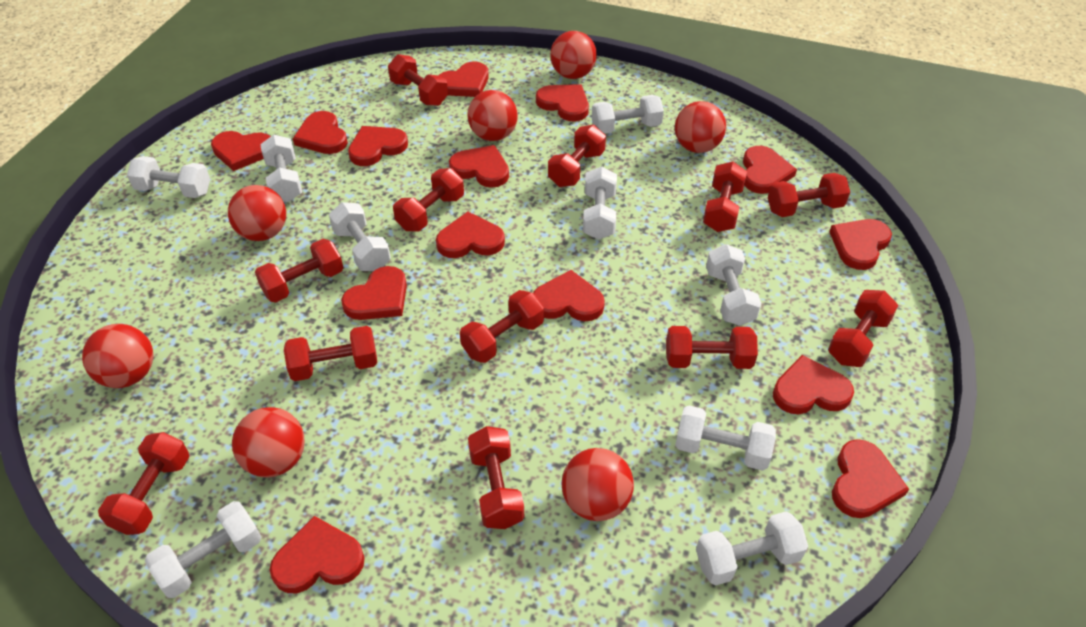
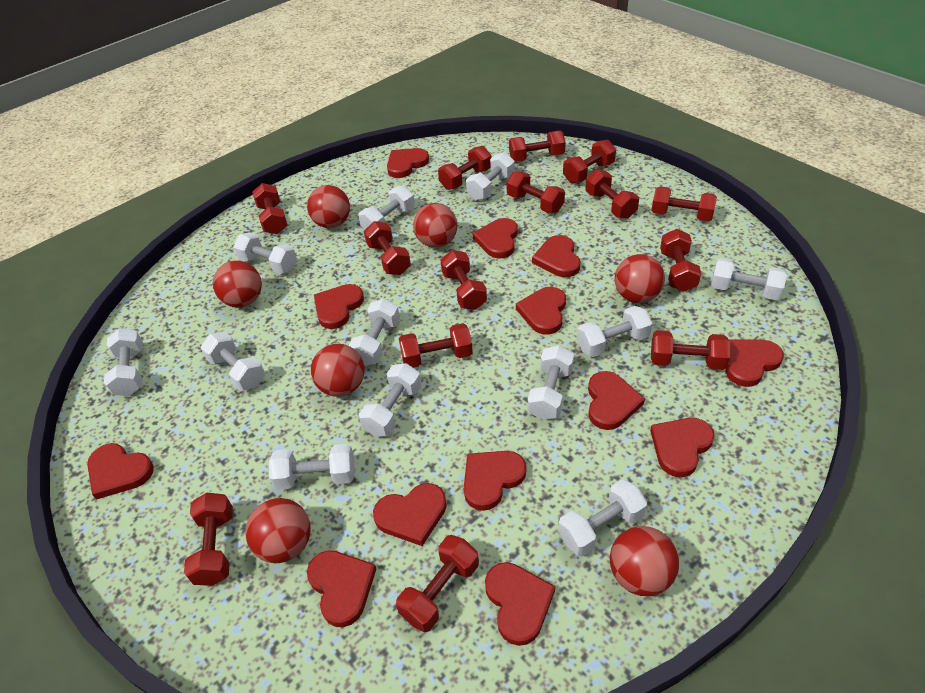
red dumbbell: [98,432,189,535] [255,239,343,302] [284,326,377,381] [388,54,448,106] [393,168,464,231] [460,290,544,363] [468,426,524,529] [548,125,606,187] [666,326,758,369] [703,161,747,232] [768,173,850,217] [828,290,898,367] = 12 -> [184,493,233,586] [252,183,288,234] [364,221,411,275] [396,535,479,632] [399,323,473,368] [438,146,491,190] [440,250,487,310] [506,171,565,213] [509,131,566,162] [563,140,616,183] [586,169,639,219] [651,187,717,222] [651,330,730,370] [660,229,701,292] = 14
red heart: [211,131,271,171] [270,516,365,593] [293,111,348,154] [341,266,407,320] [348,126,408,166] [436,212,505,258] [439,62,489,97] [449,145,509,188] [533,270,605,321] [536,84,589,121] [743,146,797,194] [773,355,854,414] [829,219,892,270] [832,439,909,518] = 14 -> [87,443,154,500] [307,550,376,627] [314,284,364,329] [373,483,447,546] [387,148,429,178] [464,451,526,511] [472,218,518,259] [485,562,555,646] [516,287,566,335] [532,235,580,277] [588,371,645,430] [650,418,715,477] [726,340,784,387] = 13
white dumbbell: [127,156,210,198] [145,501,261,598] [260,135,302,202] [329,202,391,271] [583,166,617,240] [592,95,664,134] [675,405,776,471] [696,512,808,585] [706,244,762,326] = 9 -> [104,328,143,396] [201,332,265,391] [233,233,297,274] [269,444,355,490] [348,298,400,366] [358,185,415,230] [359,363,421,436] [466,152,515,200] [528,345,574,420] [558,479,647,557] [577,306,653,357] [711,258,787,300] = 12

